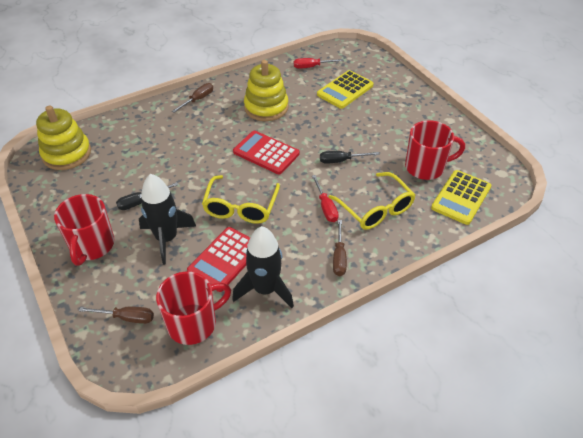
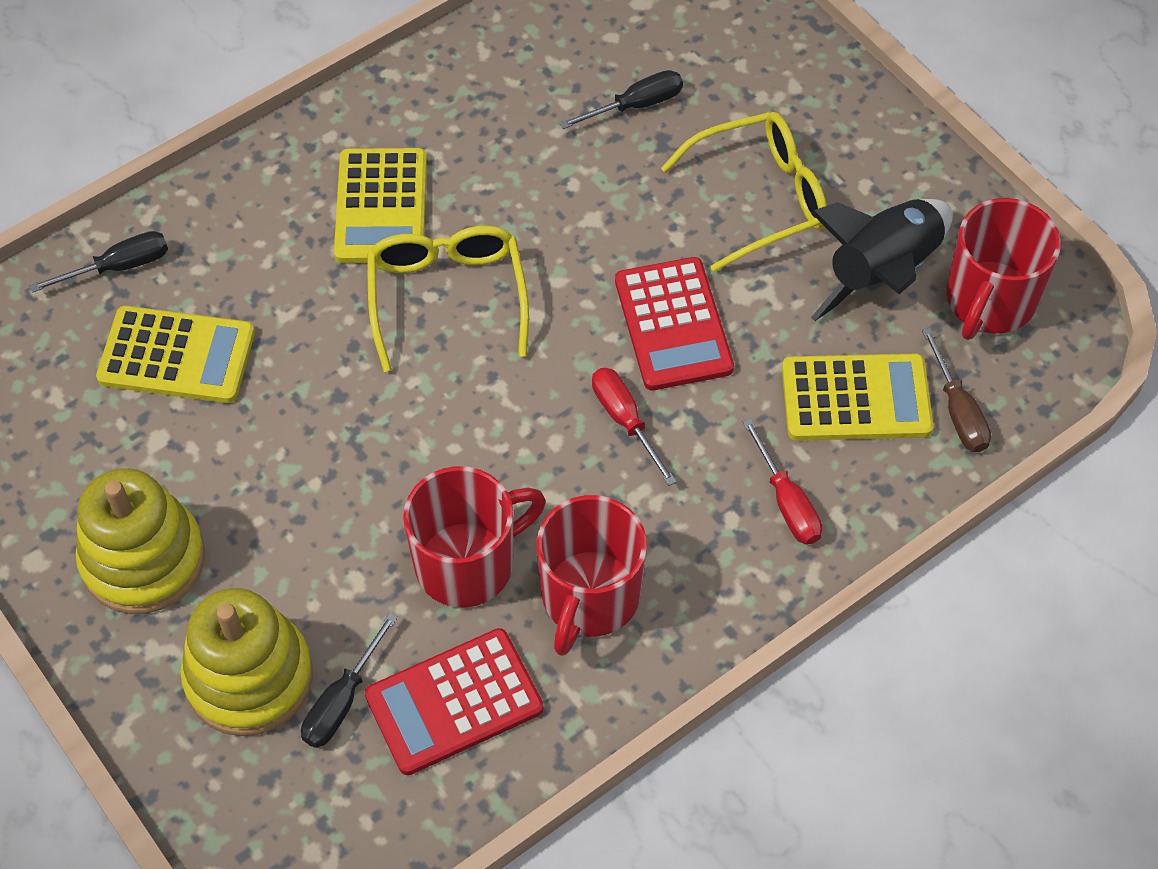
black rocket: [139,174,196,265] [232,226,294,308] = 2 -> [810,199,953,321] = 1
black screwdriver: [116,182,178,210] [320,151,379,164] = 2 -> [30,231,168,293] [301,613,398,748] [560,70,683,129] = 3
brown screwdriver: [79,306,154,324] [172,83,213,113] [333,220,347,276] = 3 -> [922,328,991,452] = 1
yellow calculator: [317,70,374,109] [431,170,491,225] = 2 -> [96,306,255,403] [334,148,427,263] [782,354,933,441] = 3

